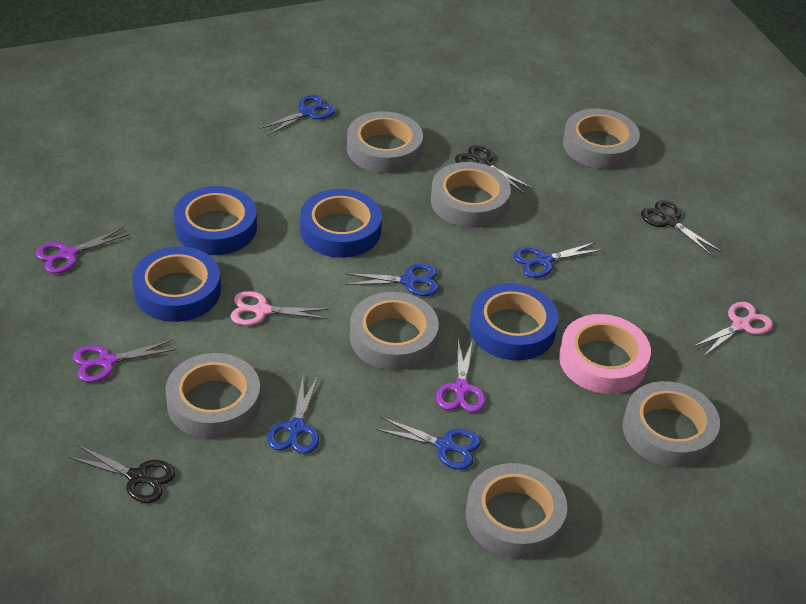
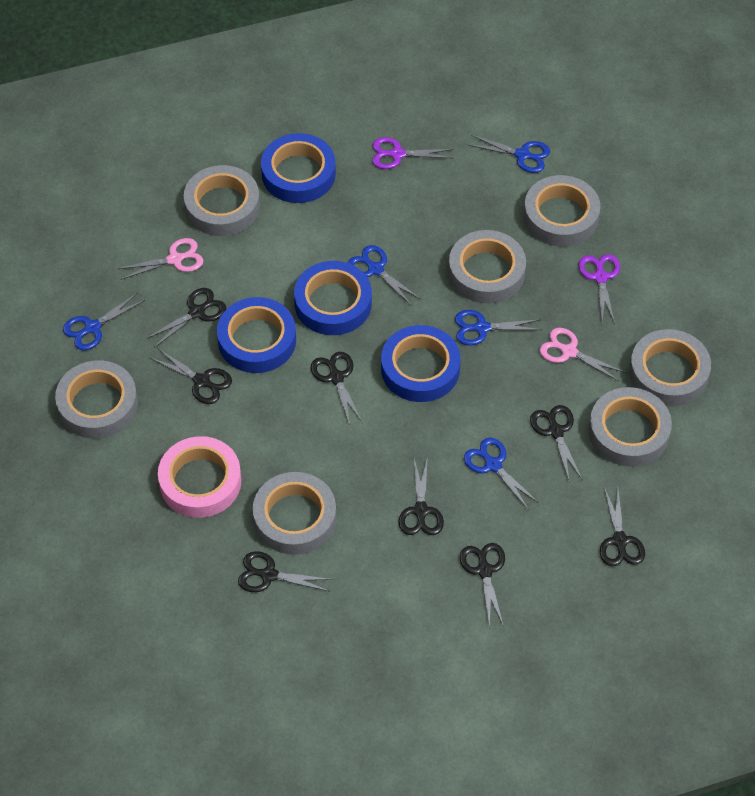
black scissors: [68,445,175,503] [455,145,532,193] [641,200,720,255] = 3 -> [146,288,226,348] [150,348,232,404] [238,551,333,592] [311,352,363,425] [399,456,444,535] [460,543,505,628] [530,405,582,483] [600,487,645,566] = 8
purple scissors: [36,227,129,274] [73,340,176,383] [436,339,486,413] = 3 -> [372,137,454,169] [579,254,620,324] = 2

